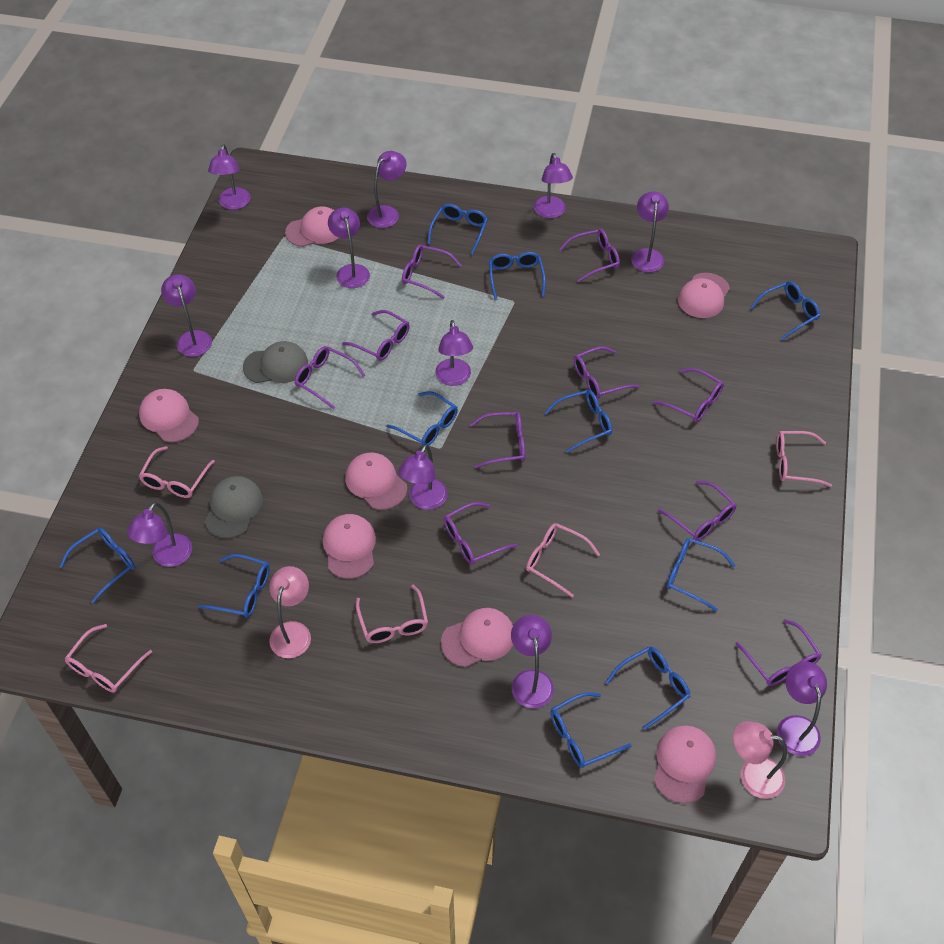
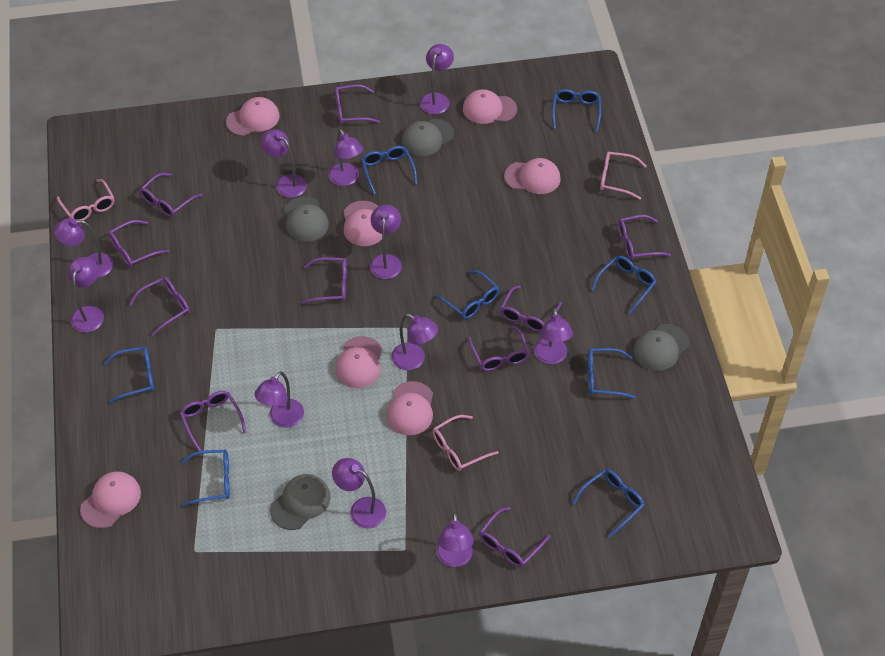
blue glasses: [59,528,135,603] [198,554,270,617] [386,391,458,446] [427,204,488,255] [489,252,546,300] [544,390,612,453] [550,692,632,768] [606,646,691,730] [667,538,735,611] [750,281,820,340] = 10 -> [104,346,154,403] [181,450,230,506] [361,146,417,195] [435,270,499,319] [552,89,601,132] [572,469,644,538] [588,348,635,399] [591,256,656,314] = 8
grey cap: [205,476,263,538] [243,341,308,383] = 2 -> [270,474,331,530] [284,196,329,242] [402,119,454,156] [633,324,690,371] = 4
pink glasses: [64,624,152,693] [139,446,215,498] [356,585,428,643] [526,523,600,597] [776,431,832,487] = 5 -> [57,179,114,221] [432,415,499,471] [600,152,647,200] = 3
pink lamp: [269,566,311,658] [733,721,787,799] = 2 -> none = 0

